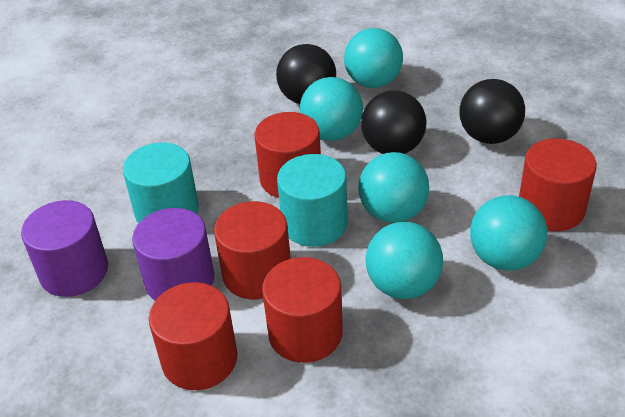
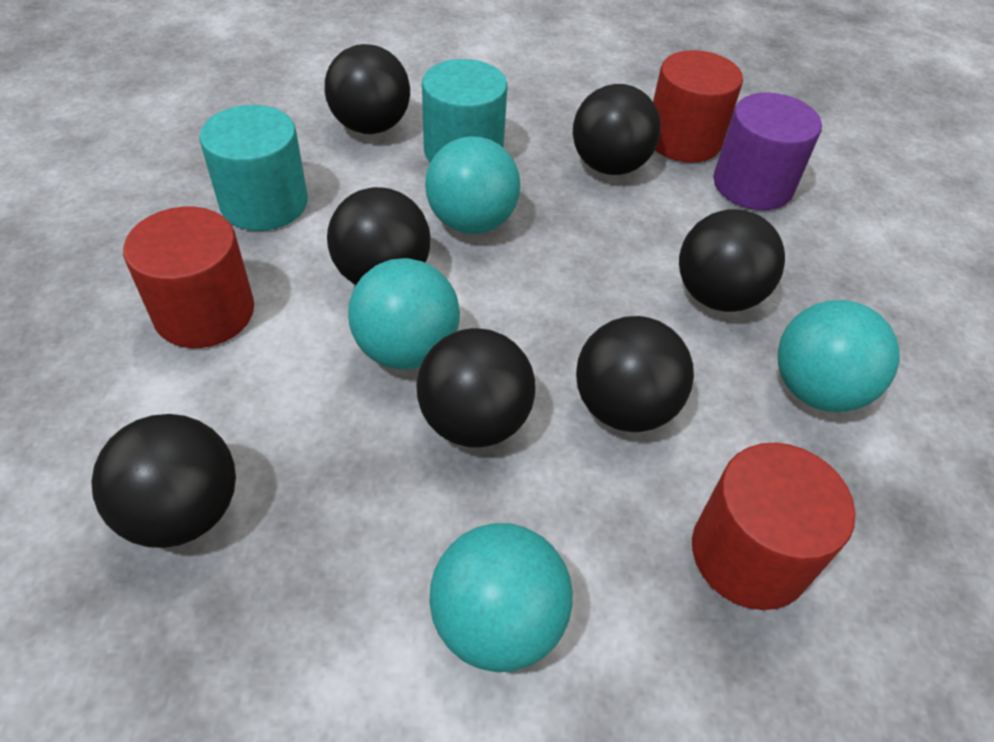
black ball: [276,44,336,104] [361,90,427,154] [459,79,525,144] = 3 -> [91,414,236,548] [325,44,410,134] [327,187,431,285] [416,328,535,448] [573,84,661,175] [576,316,694,432] [679,209,785,312] = 7
purple cylinder: [21,200,108,297] [132,208,214,301] = 2 -> [713,93,822,210] = 1
red cylinder: [149,282,237,390] [214,201,291,299] [254,112,321,198] [262,257,343,363] [519,138,597,231] = 5 -> [123,207,254,348] [653,50,743,163] [692,443,855,610] = 3
turquoise ball: [300,77,363,141] [344,28,403,88] [358,152,429,223] [366,222,443,299] [470,195,547,271] = 5 -> [348,258,460,370] [425,136,520,234] [430,523,573,672] [778,300,899,412] = 4

